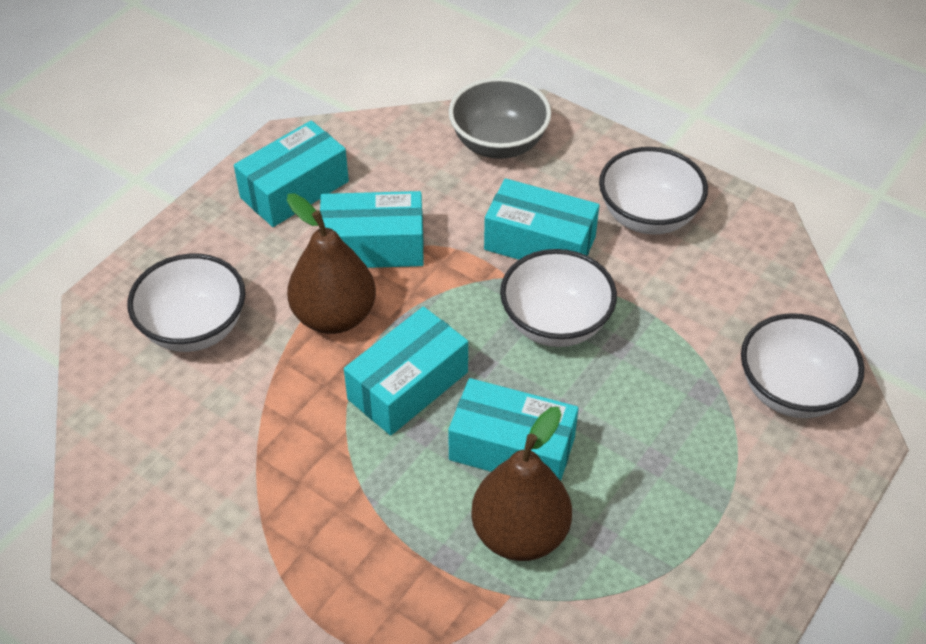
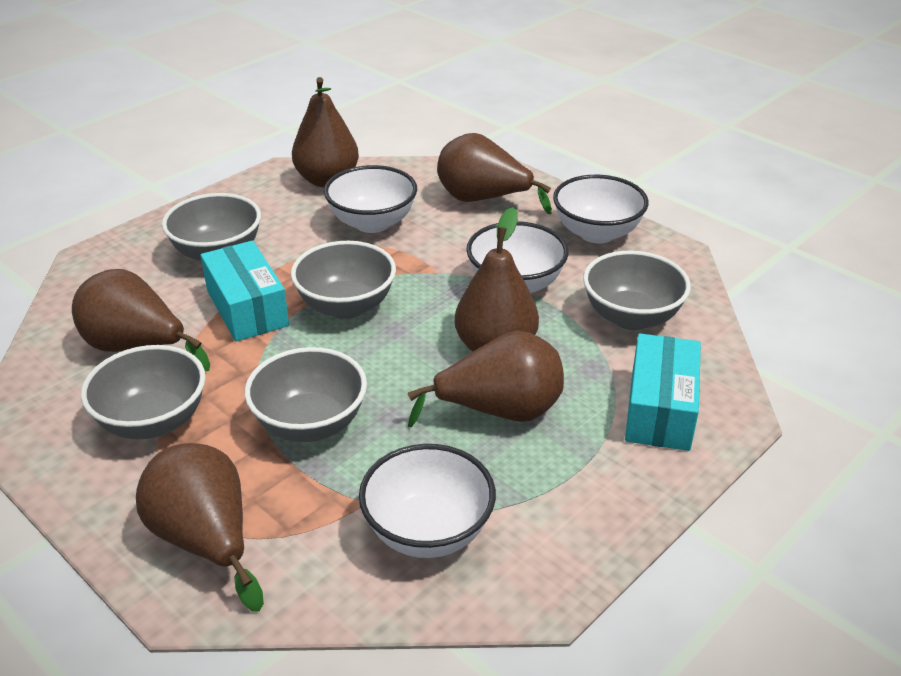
brown pear: [287,193,376,334] [471,407,572,561] = 2 -> [72,269,210,371] [136,443,264,612] [292,77,359,187] [408,330,564,427] [437,133,552,214] [455,207,539,351] = 6
grey bowl: [449,77,551,159] = 1 -> [81,345,206,439] [162,193,261,261] [245,347,367,442] [291,241,396,319] [583,251,691,330] = 5
turquoise box: [234,120,349,227] [319,191,424,268] [344,307,468,435] [448,378,579,481] [484,178,599,260] = 5 -> [201,241,289,342] [625,333,701,451] = 2

